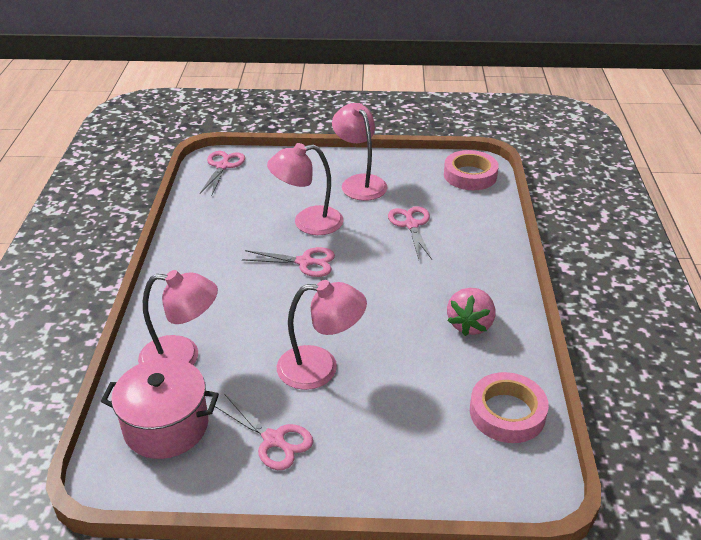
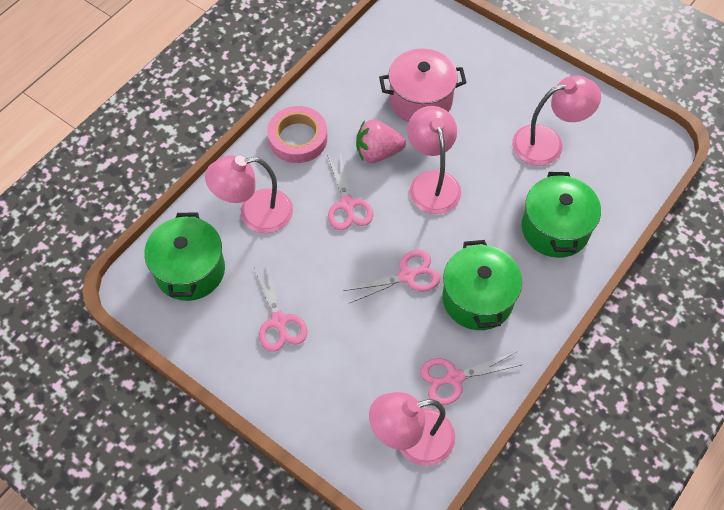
green pot: none = 0 -> [144,212,225,301] [442,240,522,330] [522,172,601,258] = 3
pink tape: [444,150,499,190] [470,372,549,443] = 2 -> [267,106,327,163] = 1

